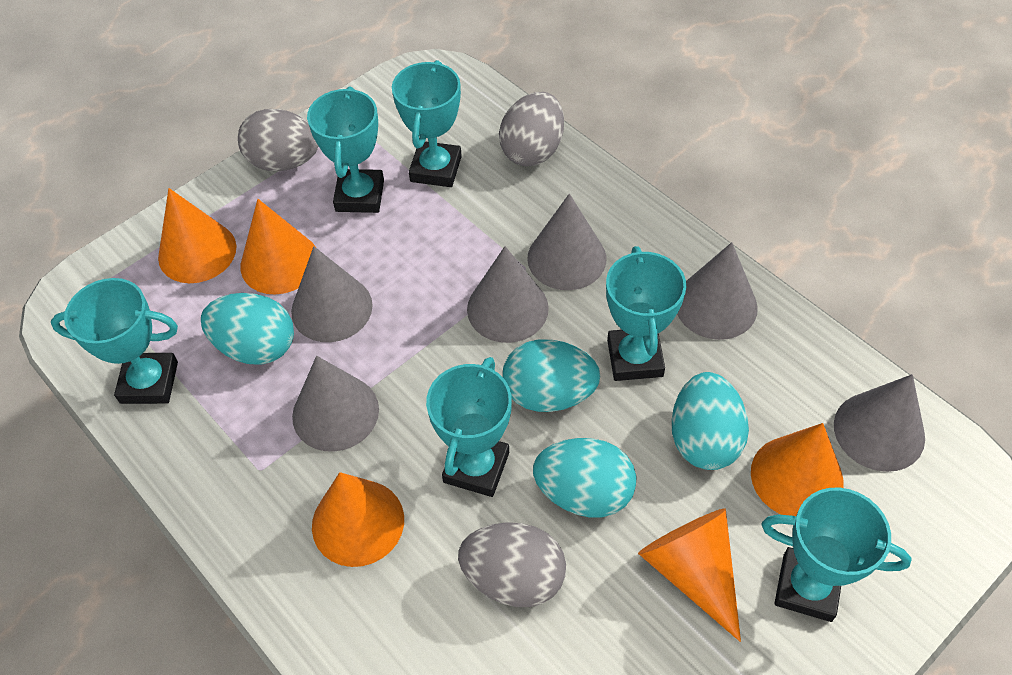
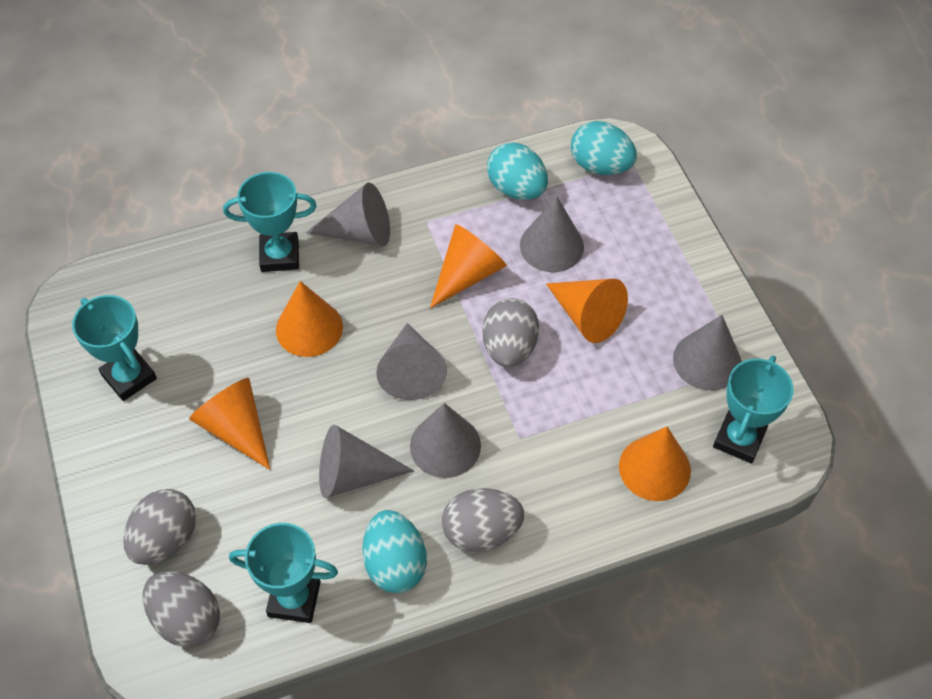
grey egg: [238,109,319,171] [458,522,566,607] [499,92,564,166] = 3 -> [123,489,196,565] [143,571,220,647] [442,488,524,552] [482,298,539,367] = 4
turquoise egg: [201,293,294,365] [503,339,600,412] [533,438,637,518] [671,372,749,470] = 4 -> [362,510,427,593] [487,143,548,200] [571,121,637,175] = 3
turquoise trophy: [51,278,178,404] [307,87,384,213] [392,60,462,187] [426,357,512,497] [606,246,686,381] [761,488,912,622] = 6 -> [72,295,157,401] [223,172,317,272] [229,523,338,623] [713,355,793,464] = 4

